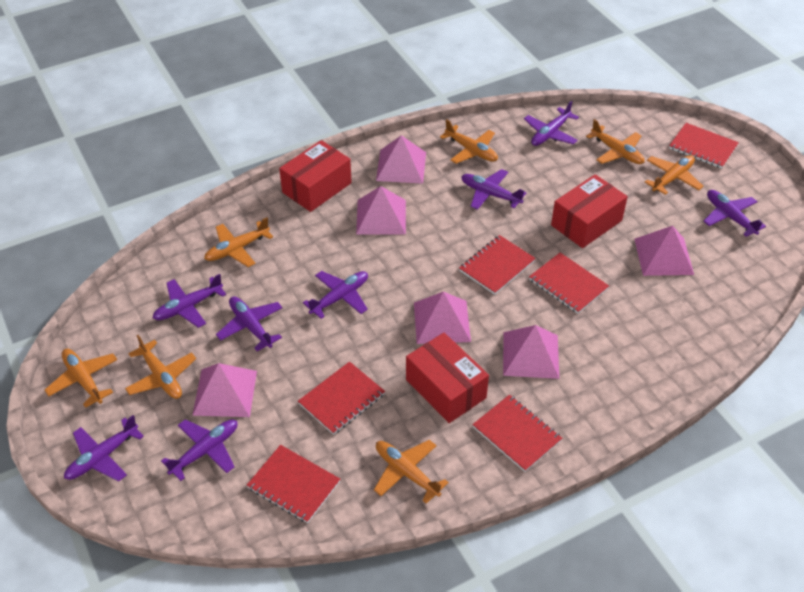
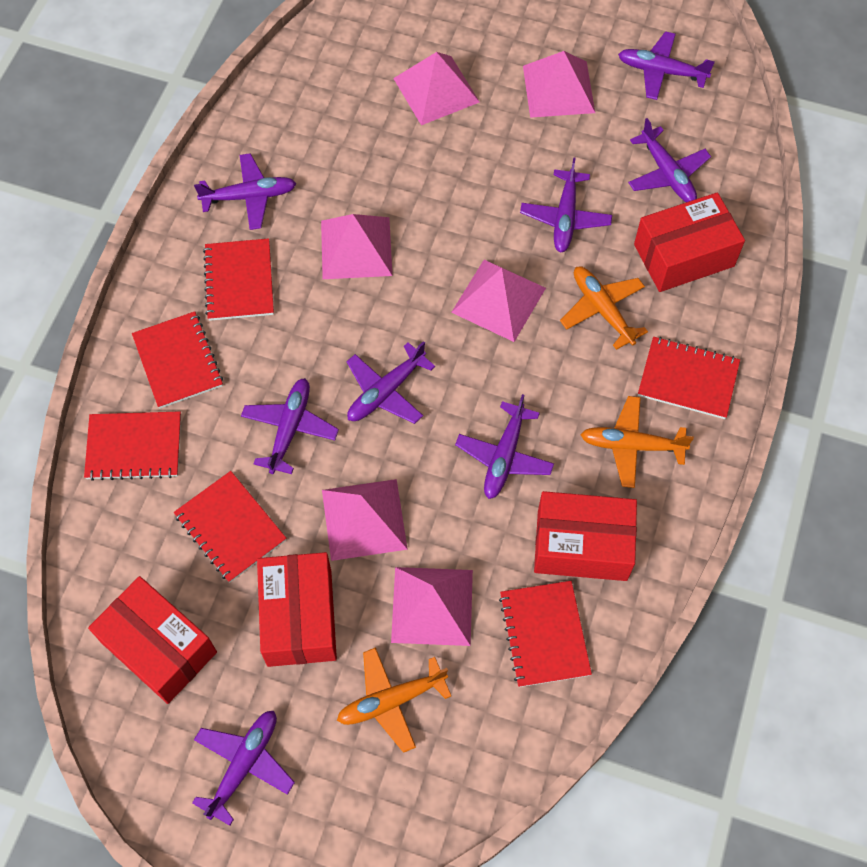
orange plane: [45,349,117,408] [125,335,196,399] [204,218,273,267] [374,440,449,504] [440,119,498,164] [586,119,645,164] [644,155,703,195] = 7 -> [337,647,451,753] [560,266,648,350] [581,396,694,488] = 3
red box: [279,140,352,212] [406,333,489,423] [551,174,628,248] = 3 -> [88,576,217,704] [257,552,337,667] [534,491,637,581] [634,192,745,292] = 4

